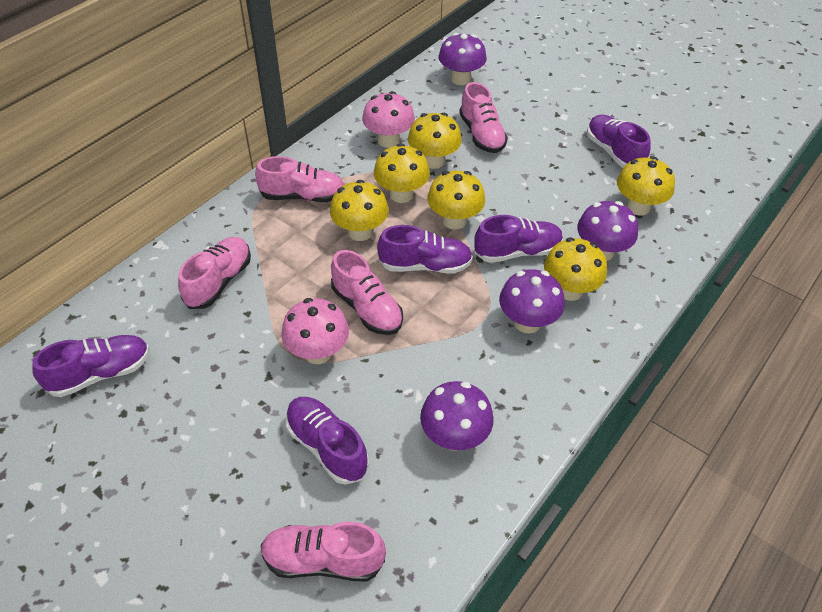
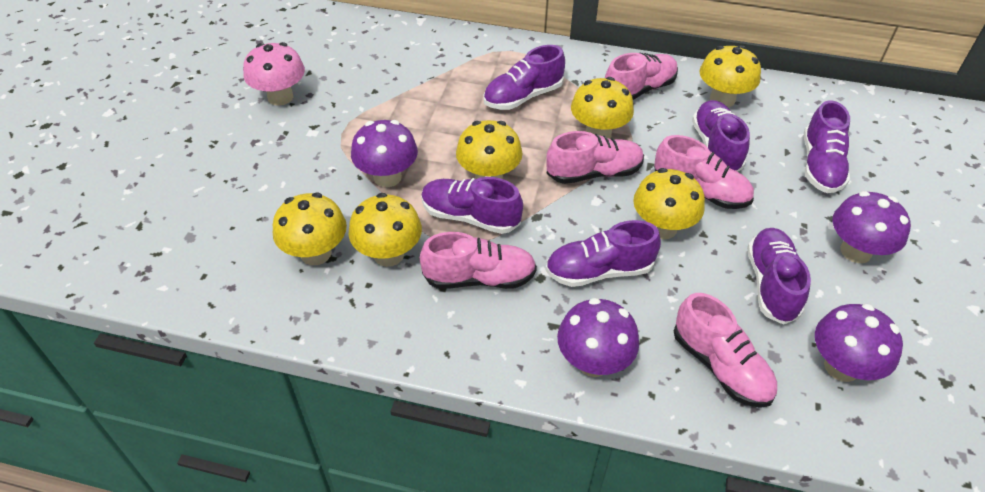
pink mushroom: [282,298,349,364] [362,91,415,148] = 2 -> [243,42,305,106] = 1
purple shoe: [32,335,150,397] [285,397,369,485] [377,225,473,273] [474,215,563,263] [587,114,651,168] = 5 -> [421,177,523,234] [483,45,565,110] [545,220,661,287] [692,100,750,172] [747,228,811,325] [804,100,850,193] = 6

